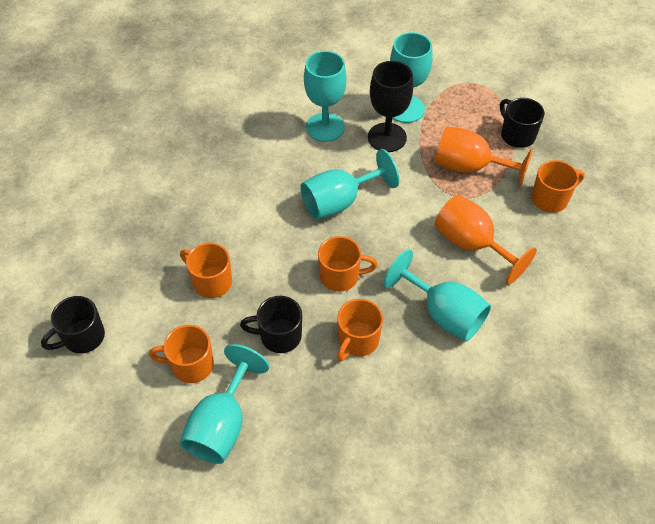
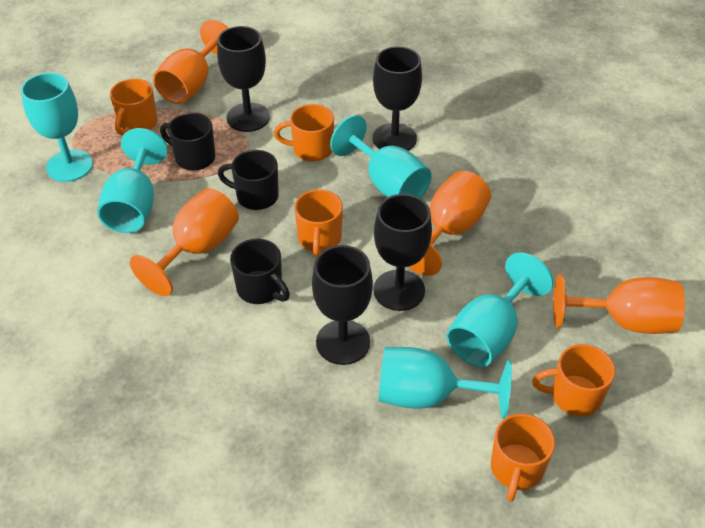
black goblet: [368,61,413,152] = 1 -> [217,26,270,132] [312,245,373,365] [373,46,422,151] [373,194,432,311] = 4
orange goblet: [435,126,533,189] [435,195,537,284] = 2 -> [130,188,239,296] [153,20,228,104] [409,171,491,276] [553,274,685,334] = 4

